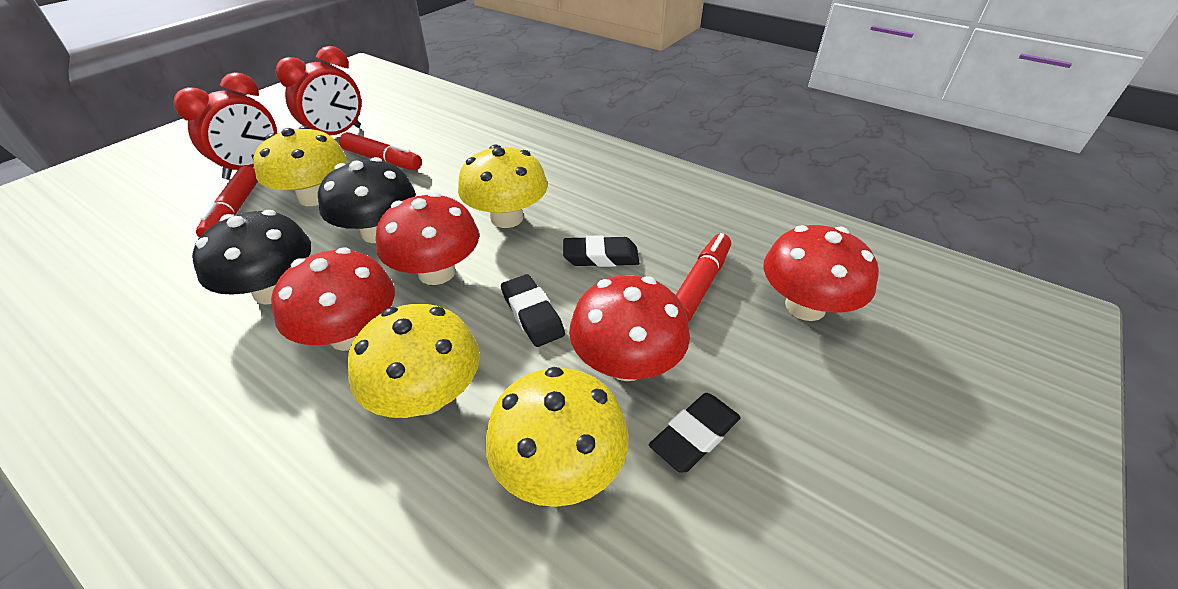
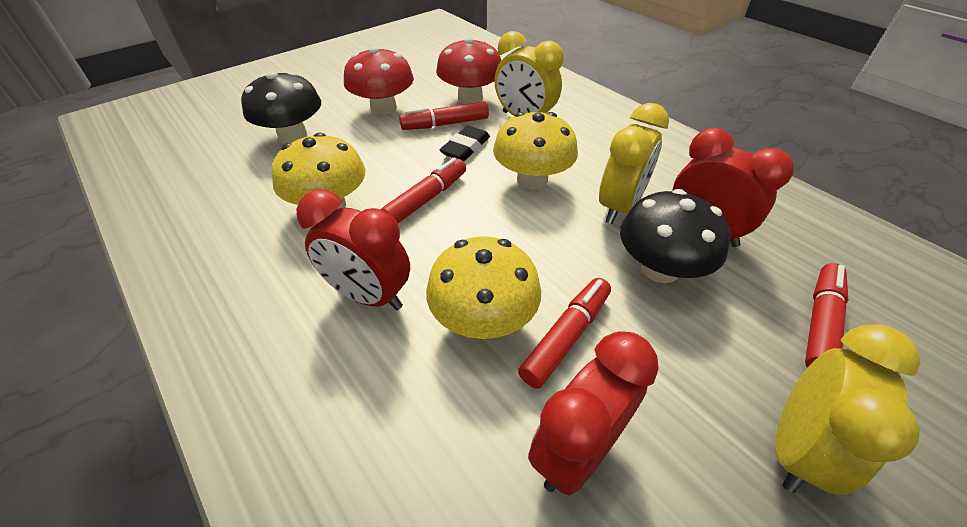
black eraser: [501,274,565,347] [563,235,639,267] [649,393,741,473] = 3 -> [440,126,490,161] = 1
red clock: [174,72,277,180] [276,46,361,135] = 2 -> [296,190,410,310] [528,331,659,496] [673,128,794,247] = 3
red marker: [196,166,258,237] [339,132,422,170] [676,233,731,321] = 3 -> [381,157,466,223] [399,101,489,130] [518,278,611,389] [805,263,848,368] = 4
red mushroom: [271,248,395,351] [376,192,479,285] [569,275,690,381] [763,225,879,321] = 4 -> [344,46,414,115] [436,37,501,104] = 2
yellow clock: none = 0 -> [494,31,564,116] [599,103,669,224] [775,325,921,495] = 3
yellow mushroom: [253,126,347,206] [347,304,480,418] [458,144,548,228] [485,367,629,507] = 4 -> [271,132,365,209] [426,236,541,339] [493,112,578,190] = 3

